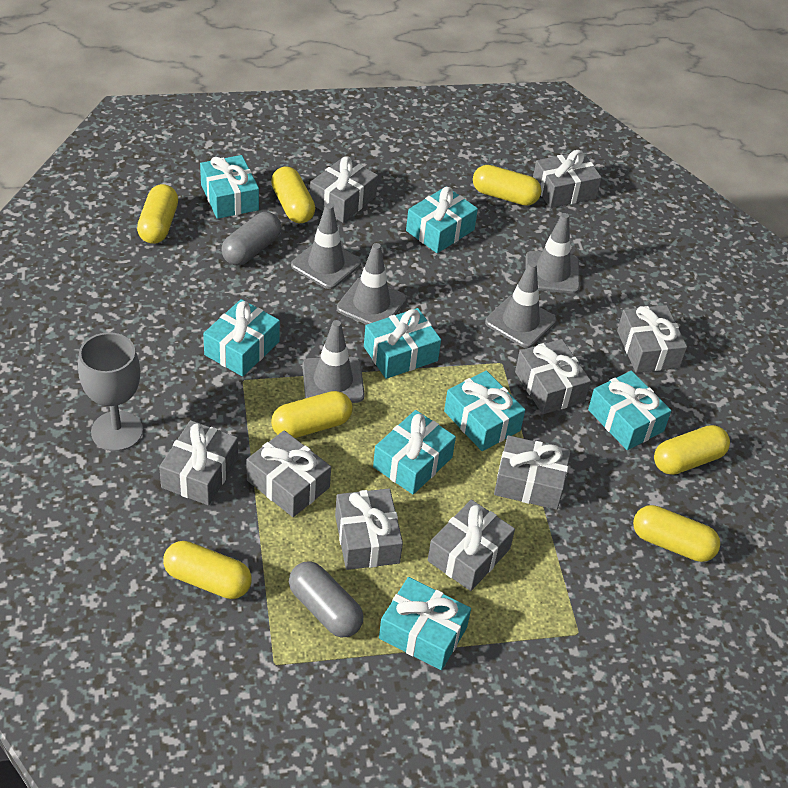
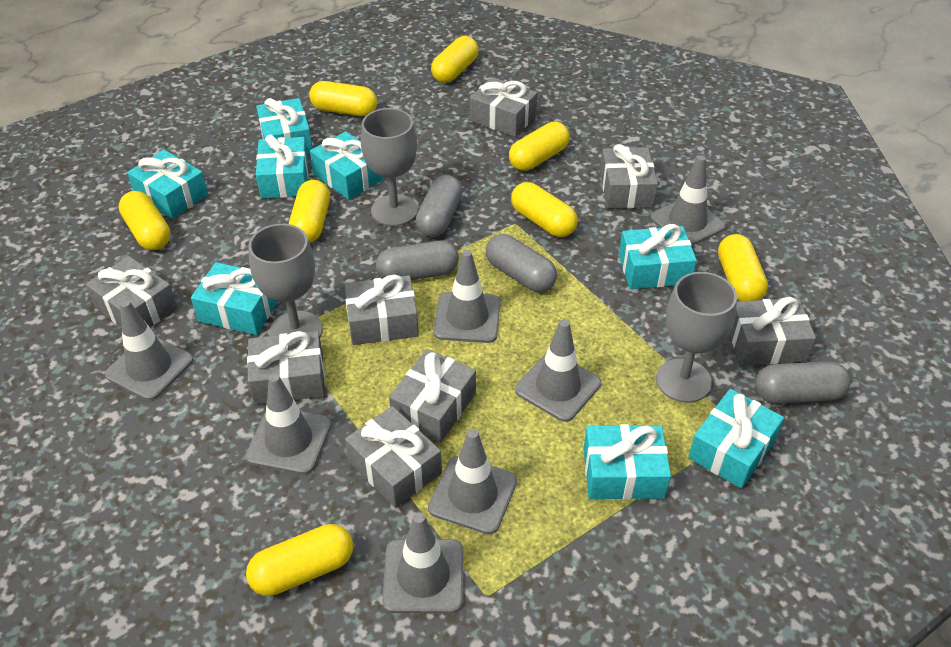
grey capsule: [221,212,281,265] [289,561,363,637] = 2 -> [376,240,459,280] [416,175,463,237] [486,234,557,292] [755,361,851,404] = 4
grey gift: [159,420,238,505] [246,430,331,517] [310,156,378,223] [335,489,403,570] [428,499,515,591] [494,435,571,510] [515,339,591,414] [533,150,602,208] [617,305,687,373] = 9 -> [86,256,177,327] [247,331,325,405] [344,275,419,345] [345,406,442,508] [389,349,476,443] [470,77,537,137] [600,144,658,209] [730,297,816,365] = 8
grey goblet: [78,332,143,451] = 1 -> [248,224,323,337] [361,108,418,226] [656,272,737,403] = 3
grey traffic cone: [291,203,361,289] [302,320,365,403] [337,243,406,325] [485,262,556,348] [525,213,580,294] = 5 -> [105,300,193,401] [245,374,331,475] [382,512,463,613] [428,429,517,534] [434,250,501,343] [515,319,601,422] [650,155,725,246] = 7
yellow capsule: [137,184,178,244] [163,541,252,599] [271,166,315,223] [271,391,352,438] [473,165,542,206] [633,505,720,562] [654,425,730,475] = 7 -> [119,191,171,250] [246,524,353,596] [289,180,330,243] [309,81,377,116] [431,36,479,83] [509,122,570,171] [511,182,578,237] [718,234,768,301] = 8

